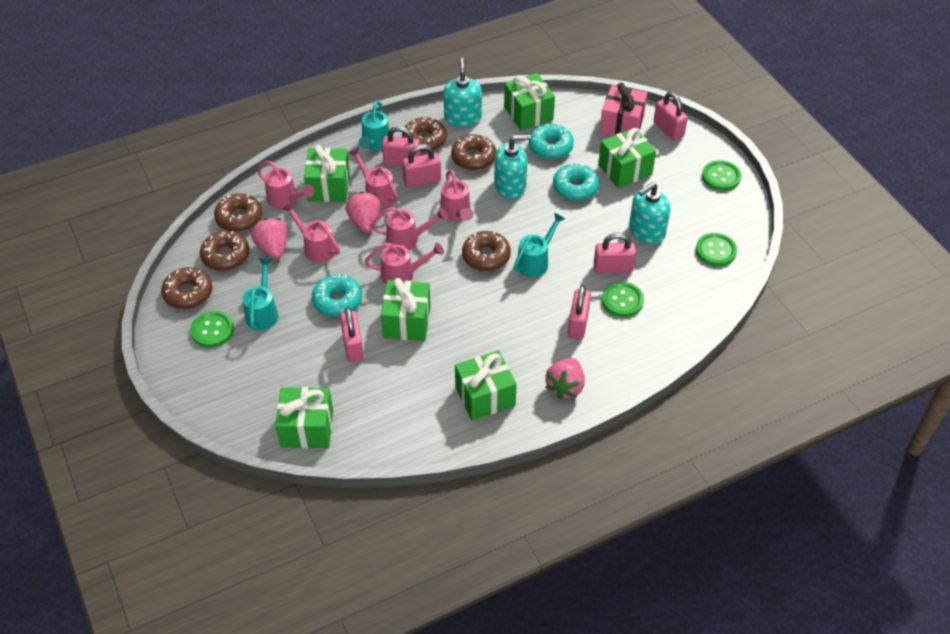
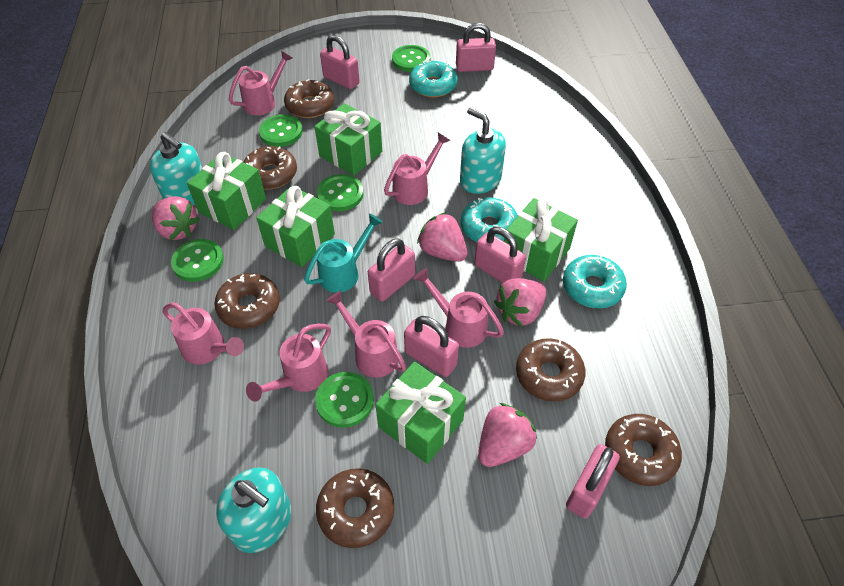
green button: [190,311,234,348] [602,282,644,317] [696,233,737,266] [702,160,741,191] = 4 -> [171,239,224,282] [259,115,303,147] [315,372,374,428] [317,174,364,211] [392,45,431,72] = 5
green gift: [275,387,333,448] [304,145,350,202] [381,278,431,341] [455,350,517,421] [504,73,555,131] [598,128,656,188] = 6 -> [187,152,266,230] [256,186,335,267] [314,103,382,176] [375,362,466,464] [504,198,578,281] = 5
pink gift: [599,83,648,137] = 1 -> none = 0
pink strawberry: [251,218,288,259] [345,192,381,233] [545,358,585,399] = 3 -> [152,196,200,240] [417,212,467,262] [478,403,537,467] [494,278,546,327] = 4
turquoise watering can: [242,258,278,330] [359,100,390,150] [514,212,566,277] = 3 -> [304,213,383,293] = 1

